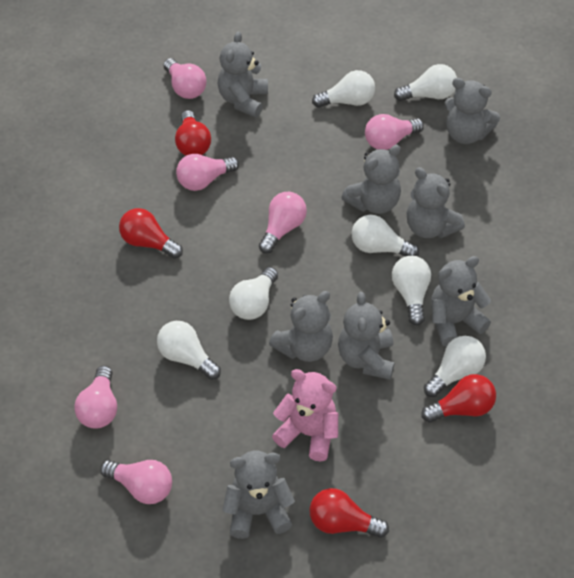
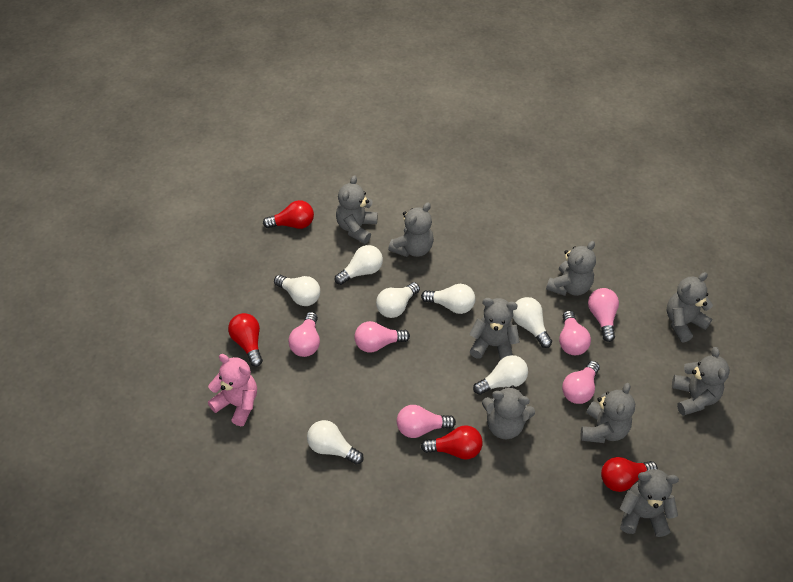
grey teddy bear: [217,32,268,117] [222,451,295,539] [269,291,333,362] [338,292,394,380] [342,145,401,214] [406,167,465,238] [431,256,491,347] [444,78,500,144] = 8 -> [336,175,378,244] [388,202,434,257] [469,298,520,360] [482,386,535,439] [546,241,596,296] [581,383,635,443] [620,469,679,537] [667,272,713,343] [672,347,730,416] = 9

